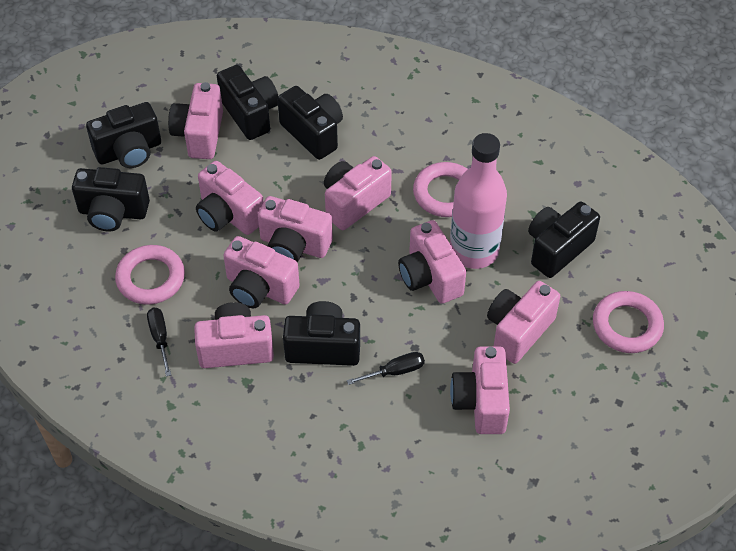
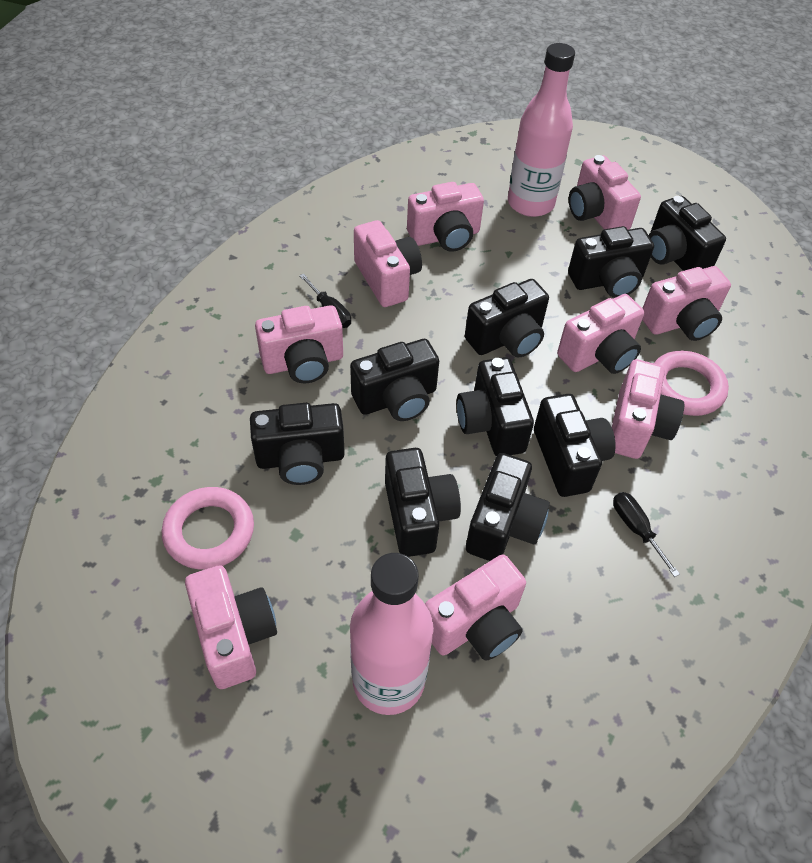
black camera: [72,167,150,231] [86,102,161,168] [217,65,278,140] [277,86,343,160] [283,301,360,366] [528,202,600,278] = 6 -> [250,403,345,485] [350,339,439,421] [385,448,461,557] [456,357,534,456] [465,279,549,358] [466,453,550,561] [534,394,616,497] [568,226,654,298] [649,196,726,271] = 9
pink bottle: [450,133,507,269] = 1 -> [350,553,434,715] [508,43,575,217] = 2
pink ring: [115,245,185,305] [413,162,468,217] [593,291,664,353] = 3 -> [162,487,254,570] [654,351,729,416] = 2

